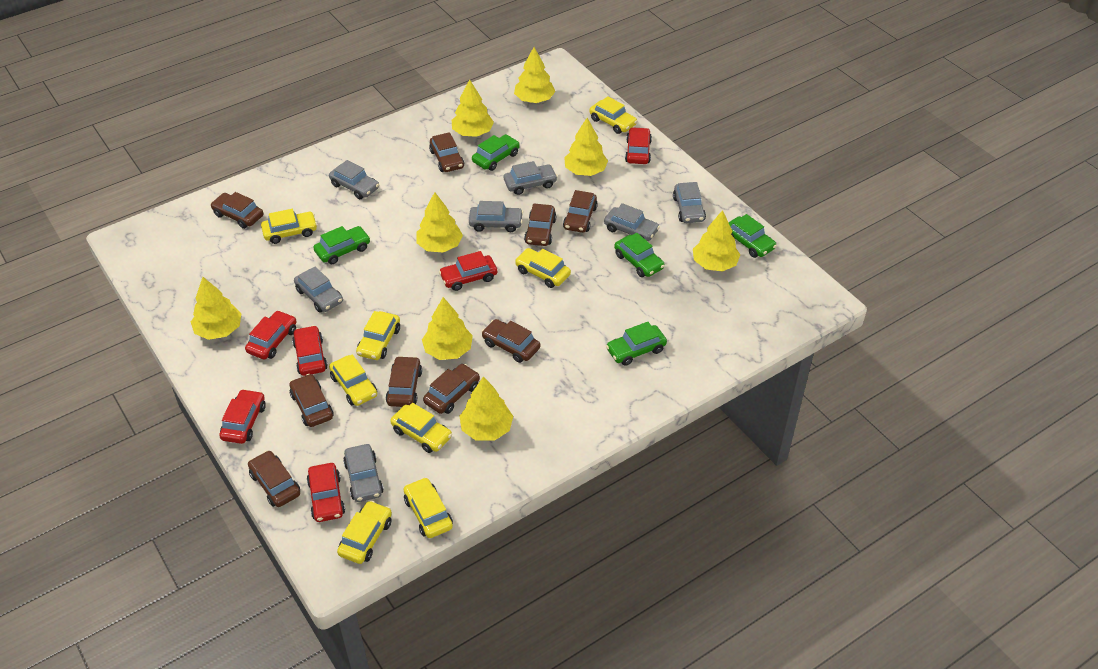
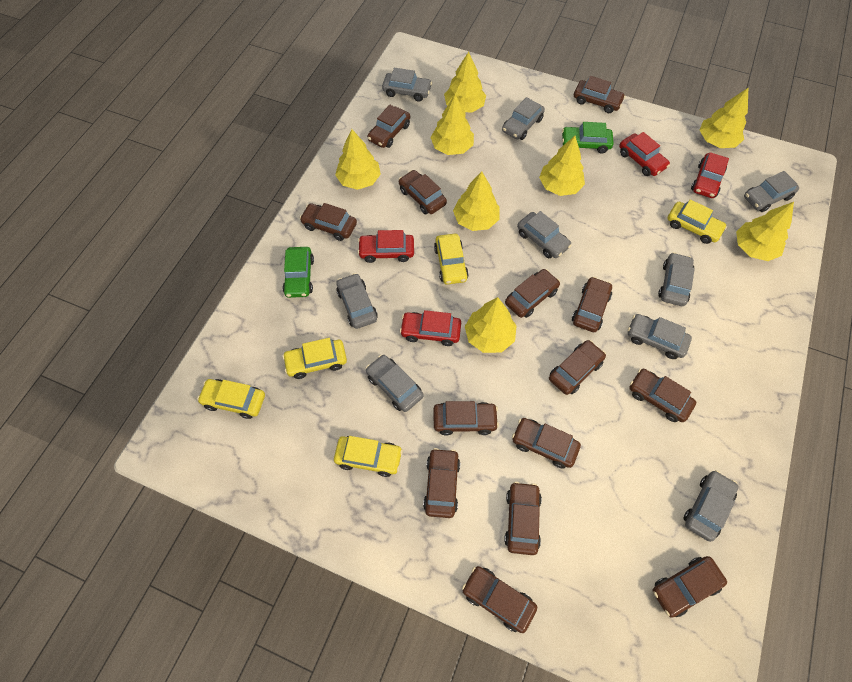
brown car: [211,192,263,229] [248,451,300,507] [289,374,334,427] [386,356,422,407] [423,364,480,414] [429,132,464,172] [482,319,540,363] [524,203,556,246] [563,190,598,233] = 9 -> [300,203,357,241] [367,105,410,148] [399,170,447,214] [423,448,460,518] [433,401,499,436] [462,566,537,633] [504,482,542,555] [505,269,560,318] [512,418,581,469] [549,340,606,395] [572,277,612,332] [574,76,625,113] [630,369,696,422] [653,556,727,618] = 14
green car: [313,226,370,264] [472,134,520,171] [606,322,667,366] [614,233,665,277] [728,214,777,258] = 5 -> [283,247,314,298] [562,122,614,154] = 2
grey car: [294,267,343,312] [329,160,379,199] [343,444,384,502] [469,201,523,232] [504,161,558,195] [604,203,660,241] [673,182,706,223] = 7 -> [336,273,378,329] [366,355,423,412] [382,68,432,101] [502,97,545,140] [517,211,572,258] [628,314,692,359] [658,252,695,306] [683,470,739,542] [744,171,799,212] = 9
red car: [219,389,266,444] [245,310,297,360] [292,325,328,376] [307,463,345,522] [439,251,497,291] [625,127,652,164] = 6 -> [358,230,414,263] [400,310,461,346] [619,132,670,176] [691,152,729,198] = 4
yellow car: [261,209,317,244] [329,355,377,406] [337,501,392,564] [356,311,400,360] [390,403,452,453] [403,477,453,538] [515,248,571,288] [589,96,637,134] = 8 -> [197,379,265,419] [282,338,347,379] [334,436,403,477] [434,234,469,285] [667,199,727,244] = 5

